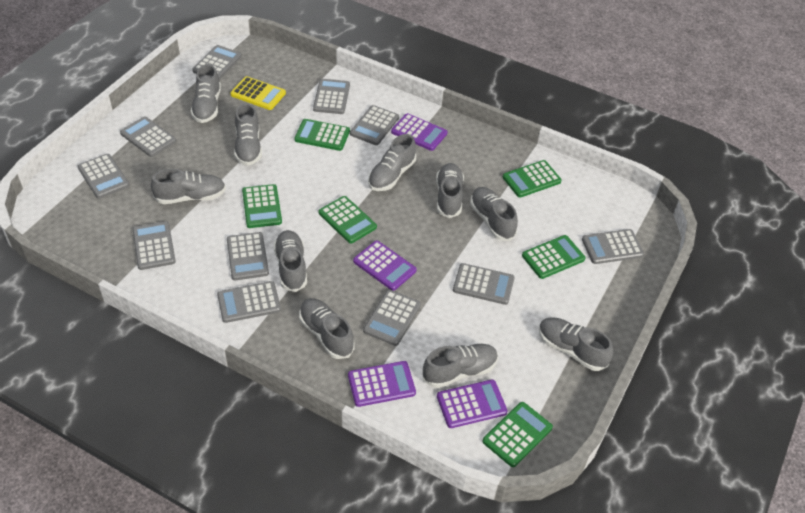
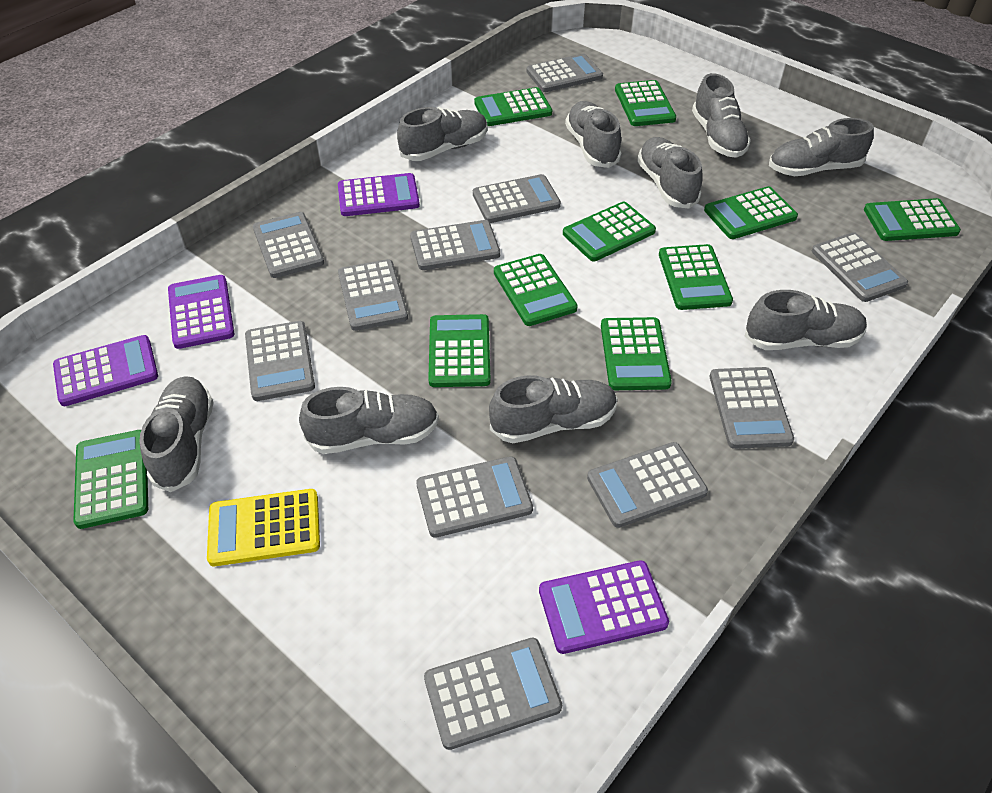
green calculator: [242,184,282,228] [294,119,350,151] [319,196,377,243] [482,402,553,467] [503,160,562,198] [522,235,585,279] = 6 -> [73,430,148,529] [428,314,491,387] [474,87,552,126] [494,254,578,326] [563,202,656,261] [601,317,672,390] [615,80,676,126] [659,244,733,310] [704,186,798,239] [864,198,961,241] = 10
grey shoe: [151,169,226,204] [191,64,221,123] [234,103,262,166] [273,230,307,292] [299,298,355,359] [368,134,416,191] [423,344,498,388] [436,163,464,218] [470,187,518,241] [539,317,613,371] = 10 -> [140,376,214,492] [299,387,439,454] [397,107,488,161] [489,375,617,443] [565,101,622,168] [637,137,703,209] [692,73,751,158] [745,290,867,350] [769,118,874,176] = 9

